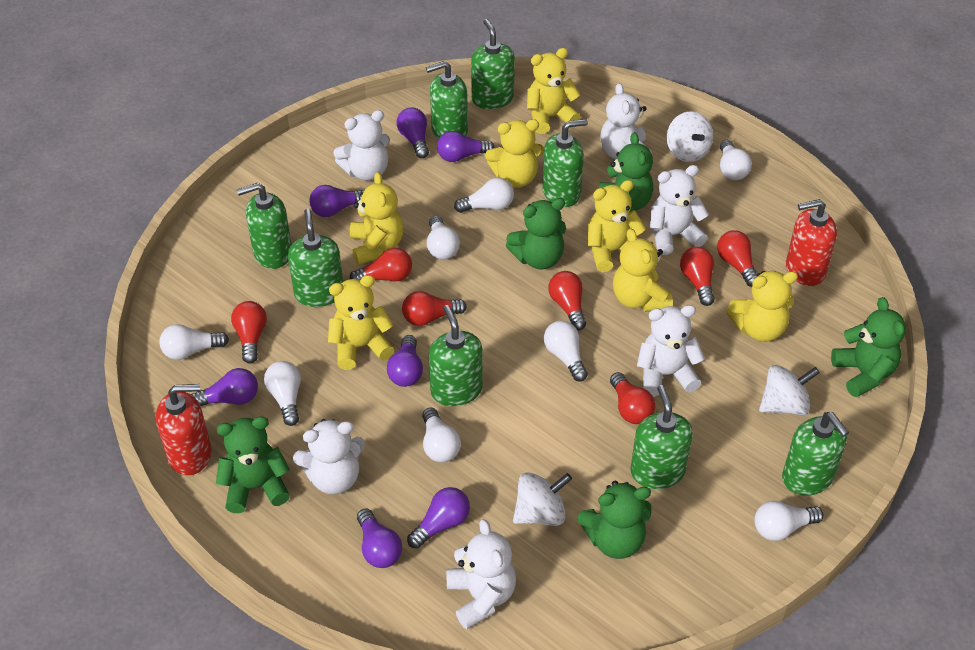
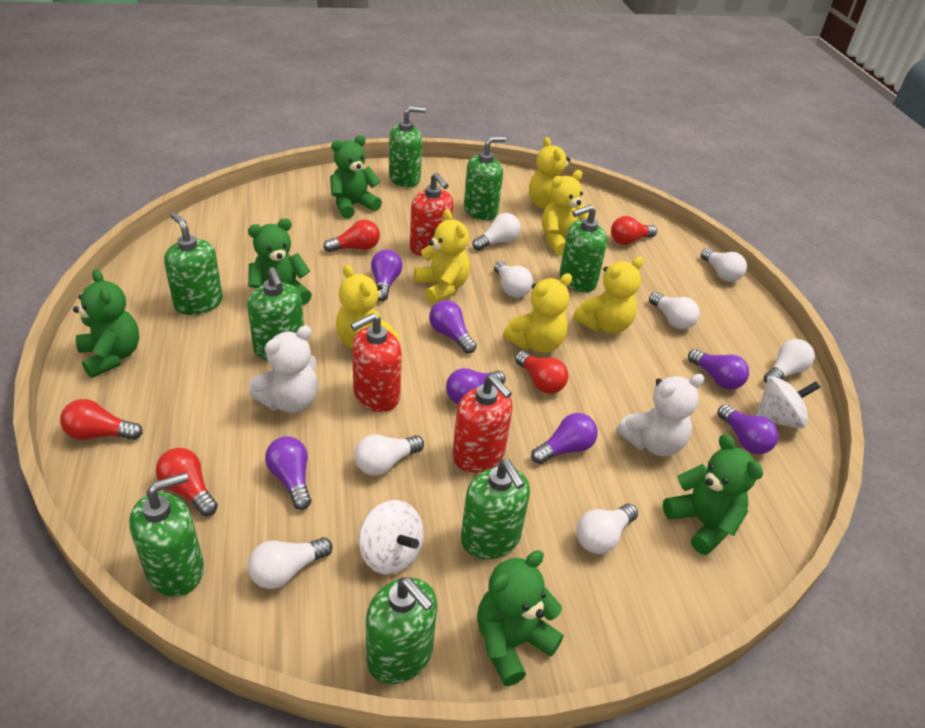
red light bulb: [231,301,267,364] [349,248,412,282] [402,291,467,326] [548,271,586,331] [610,372,656,424] [680,247,715,306] [717,230,757,287] = 7 -> [60,399,143,440] [156,448,218,516] [323,220,380,252] [515,351,568,394] [611,216,657,245] = 5
red soap dispenser: [156,384,212,475] [786,199,837,286] = 2 -> [351,313,402,412] [410,173,454,256] [452,374,513,473] = 3
white spinning top: [513,472,572,526] [667,111,713,162] [759,365,820,415] = 3 -> [359,500,424,575] [755,377,820,429] = 2
white teddy bear: [293,419,365,494] [334,110,390,181] [446,519,516,629] [600,83,652,159] [637,305,705,397] [650,165,709,255] = 6 -> [249,326,318,413] [616,374,704,456] = 2
yellow teddy bear: [328,275,394,370] [350,172,403,265] [485,119,544,188] [527,48,581,134] [588,180,646,272] [613,229,673,312] [726,271,798,342] = 7 -> [336,265,399,349] [414,209,470,304] [503,273,572,353] [529,137,570,209] [542,170,589,256] [573,257,644,334] = 6

